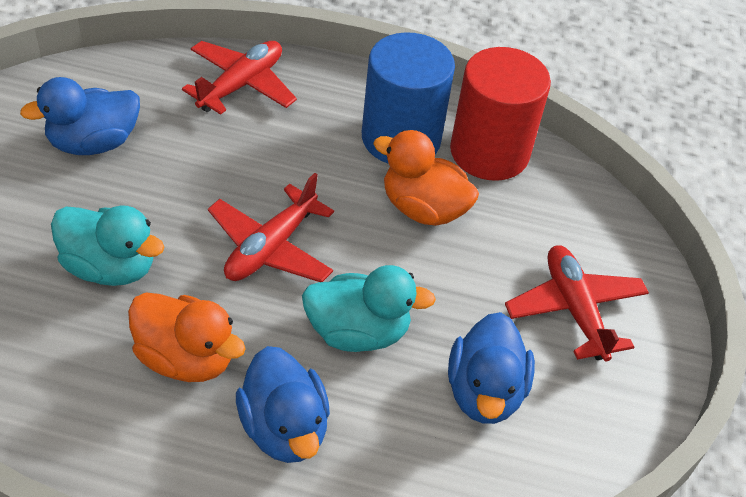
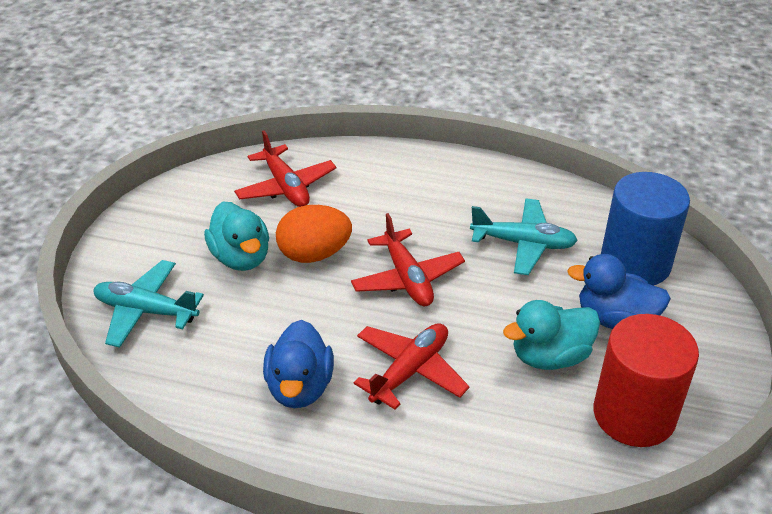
blue duck: [20,77,140,155] [236,346,330,463] [448,312,535,424] = 3 -> [263,320,334,408] [567,254,671,329] = 2
orange duck: [128,292,246,382] [373,130,479,226] = 2 -> none = 0
orange egg: none = 0 -> [276,205,352,263] = 1
turquoise plane: none = 0 -> [93,260,204,348] [470,198,578,275] = 2

